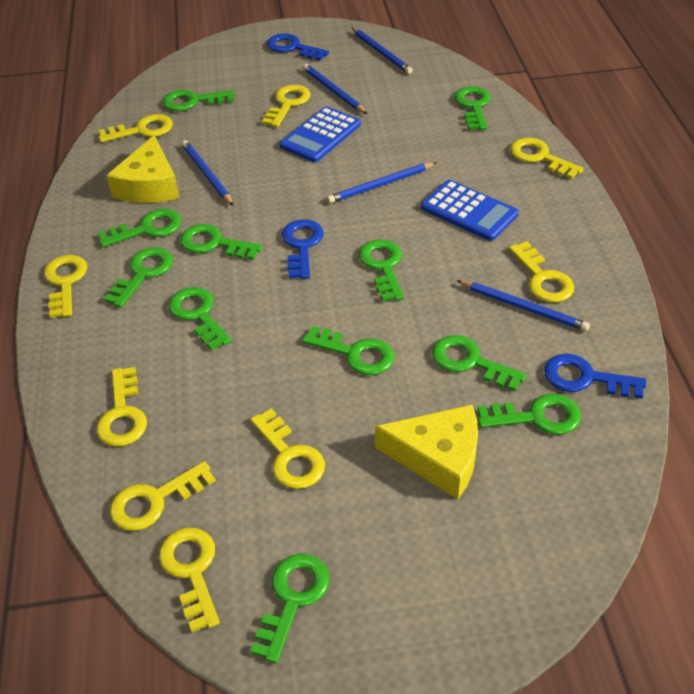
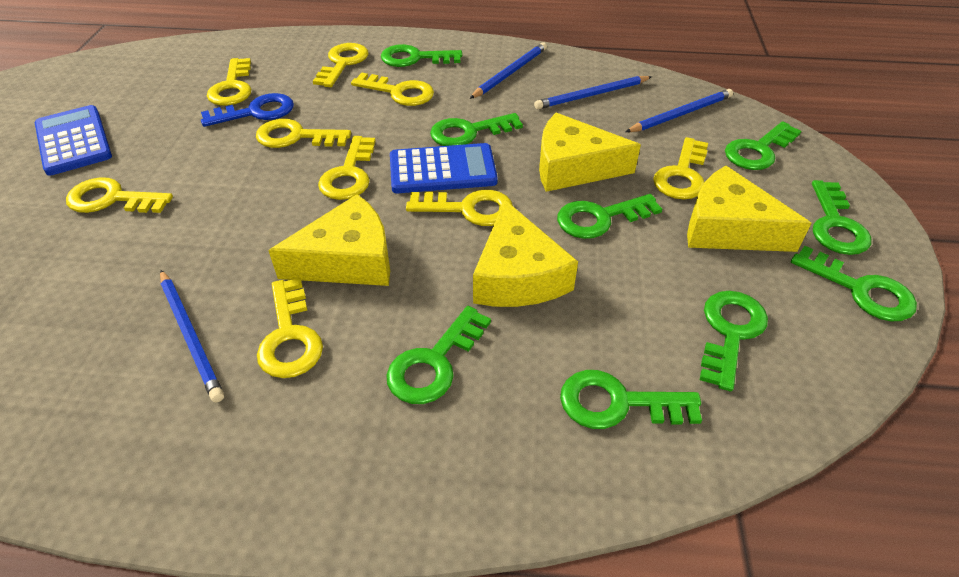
blue key: [267,33,329,61] [282,219,324,279] [544,354,646,399] = 3 -> [201,93,294,127] = 1
blue pencil: [182,140,233,205] [303,64,367,114] [327,162,436,203] [351,27,413,74] [456,280,590,331] = 5 -> [160,270,224,402] [470,42,547,99] [534,76,652,109] [626,89,733,132] = 4
green key: [98,209,181,247] [104,247,173,308] [163,90,235,111] [169,287,232,350] [180,224,262,260] [250,554,330,664] [302,326,395,375] [359,239,404,302] [432,335,526,391] [454,86,491,130] [478,394,581,435] = 11 -> [381,44,462,67] [386,306,491,404] [430,113,523,146] [557,194,662,239] [560,370,702,429] [700,291,768,391] [725,121,801,170] [791,246,917,321] [812,180,871,255] = 9
yellow cheese: [106,135,179,203] [375,405,478,499] = 2 -> [268,194,390,286] [473,200,578,307] [539,113,641,192] [687,166,811,252] = 4

